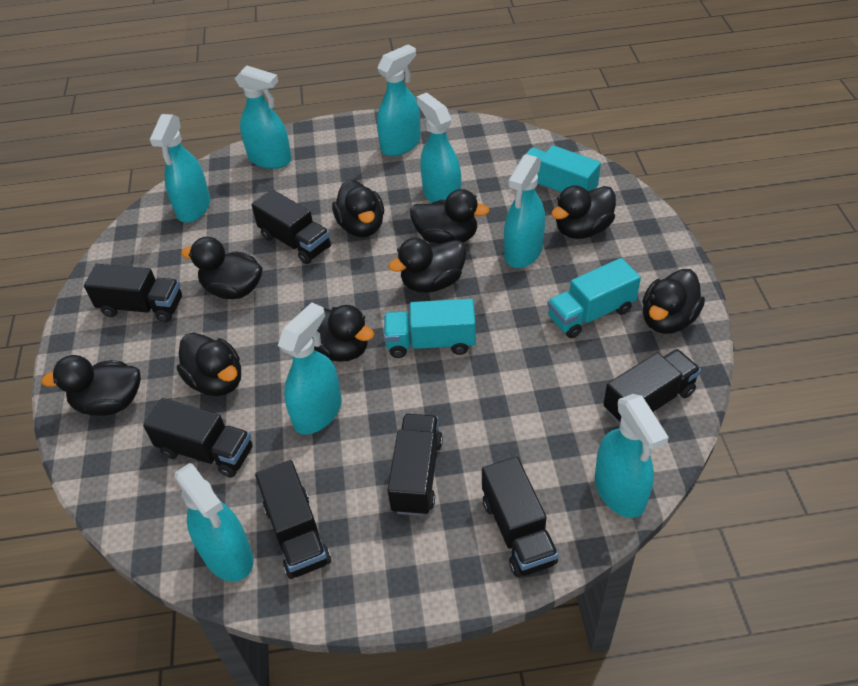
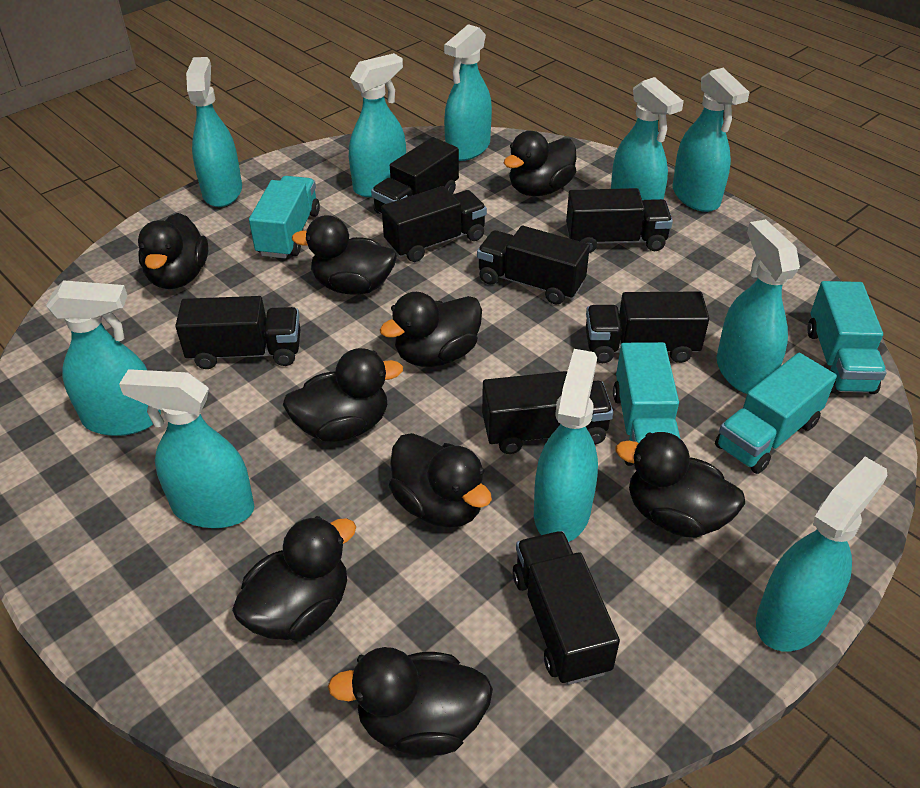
black truck: [84,264,182,322] [143,398,253,478] [251,189,331,264] [255,460,331,579] [388,414,443,516] [482,457,558,577] [603,349,701,425] = 7 -> [175,296,300,369] [371,137,459,214] [381,186,487,262] [477,226,590,305] [482,371,613,454] [513,531,620,685] [566,188,673,253] [586,291,709,363] = 8
turquoise spray bottle: [150,114,210,223] [174,463,253,582] [235,65,292,169] [278,302,342,435] [377,45,421,156] [417,92,461,203] [504,154,545,268] [595,394,669,518] = 8 -> [46,280,161,436] [119,369,254,528] [186,57,242,207] [349,53,406,197] [444,24,492,161] [534,349,598,542] [611,77,684,200] [673,68,750,212] [716,219,800,394] [756,457,887,651] = 10
turquoise truck: [384,299,476,358] [518,145,601,193] [547,258,641,338] = 3 -> [249,176,320,258] [613,342,681,466] [715,353,837,474] [807,281,887,394] = 4

